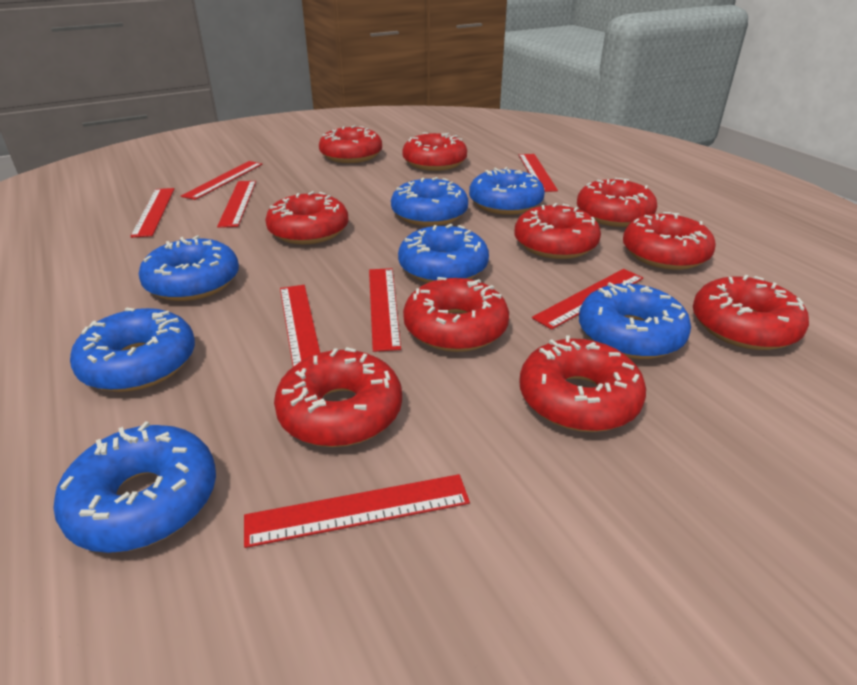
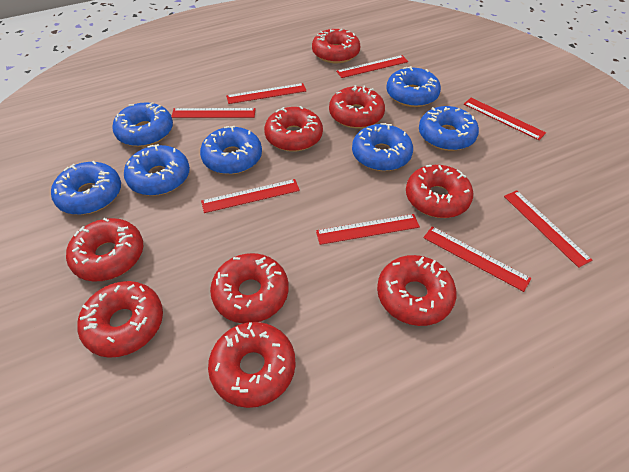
red donut: [265,191,348,244] [274,347,402,447] [319,125,382,163] [402,133,467,171] [403,277,509,352] [515,203,601,259] [519,335,646,432] [577,178,657,227] [623,212,716,270] [693,275,809,350] = 10 -> [66,218,143,282] [77,281,163,358] [208,322,296,408] [210,253,289,324] [264,106,323,152] [312,29,360,63] [329,85,385,129] [377,255,456,326] [406,165,474,218] = 9

